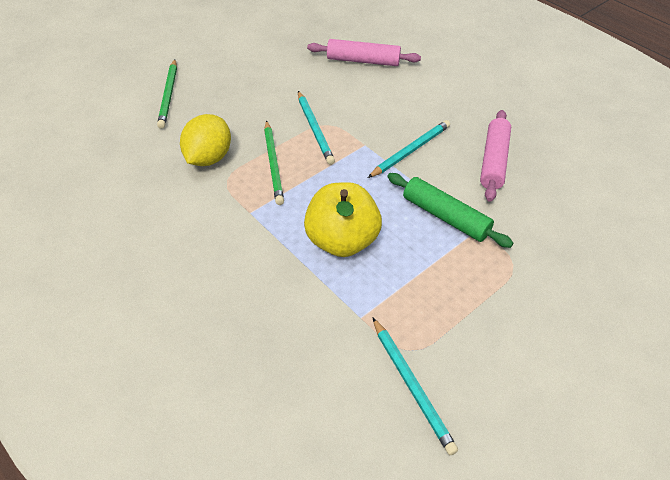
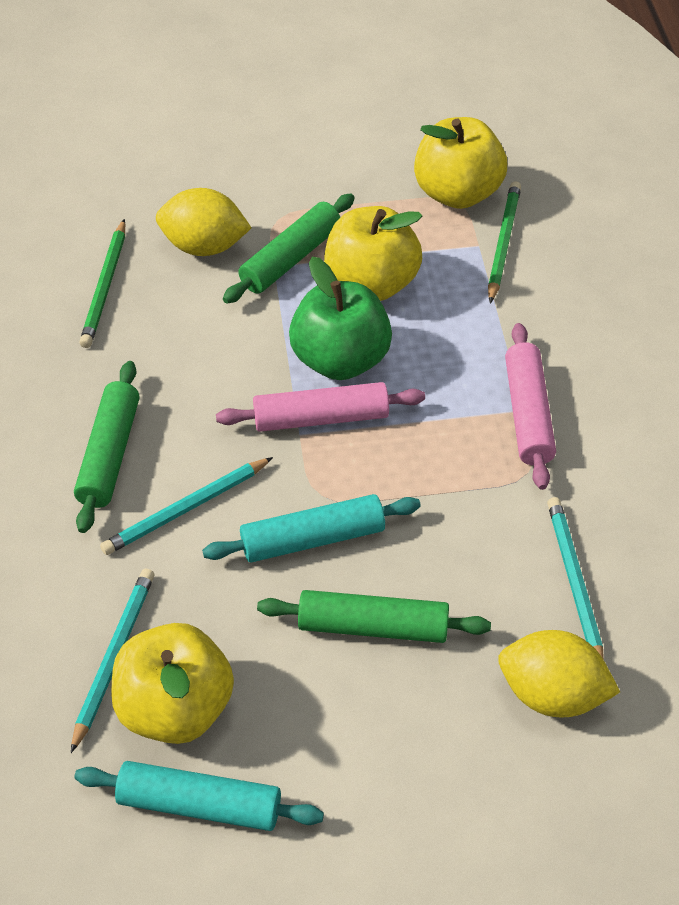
green apple: none = 0 -> [289,257,392,380] = 1
green rolling pin: [387,173,513,248] = 1 -> [74,361,139,533] [223,194,355,304] [257,590,491,643] = 3
turquoise rolling pin: none = 0 -> [75,761,324,831] [202,494,421,563] = 2
yellow apple: [304,182,382,257] = 1 -> [111,623,234,744] [324,206,422,301] [414,117,507,209] = 3
yellow lemon: [180,114,231,166] = 1 -> [156,188,252,256] [498,630,620,717] = 2

